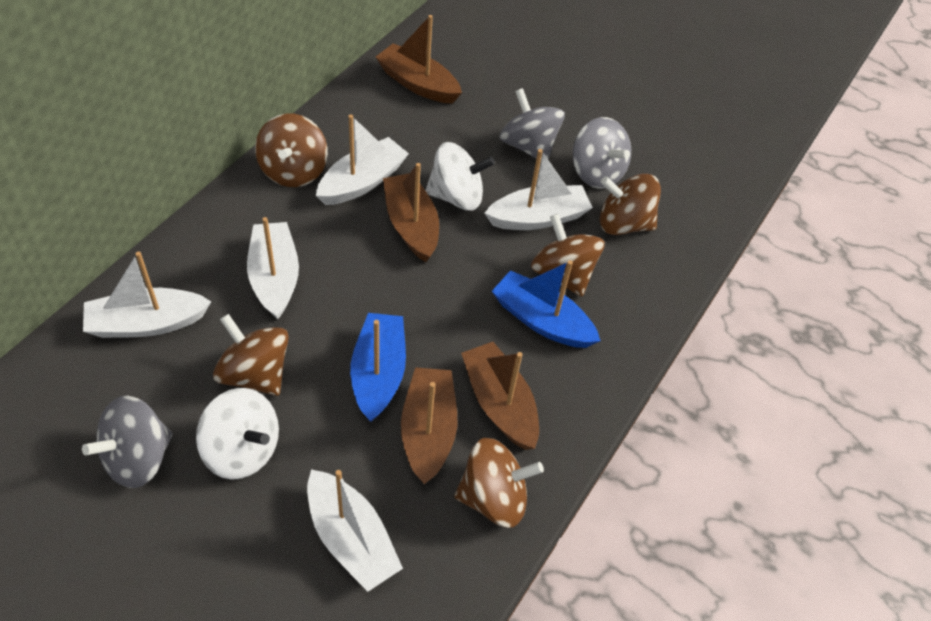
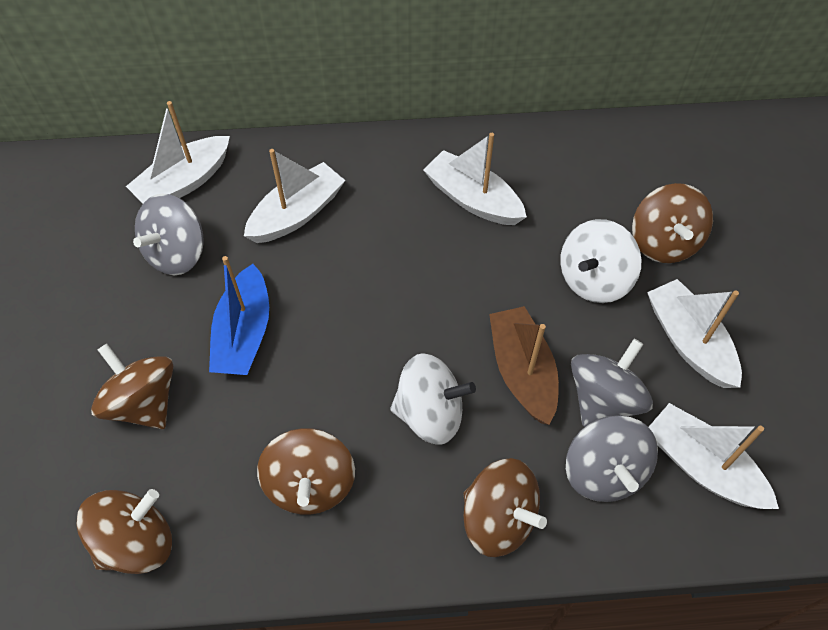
blue boat: [350,313,406,422] [492,260,601,348] = 2 -> [209,256,269,375] = 1
brown boat: [376,15,462,104] [383,163,439,262] [401,367,457,484] [461,342,539,450] = 4 -> [489,306,559,425] = 1

